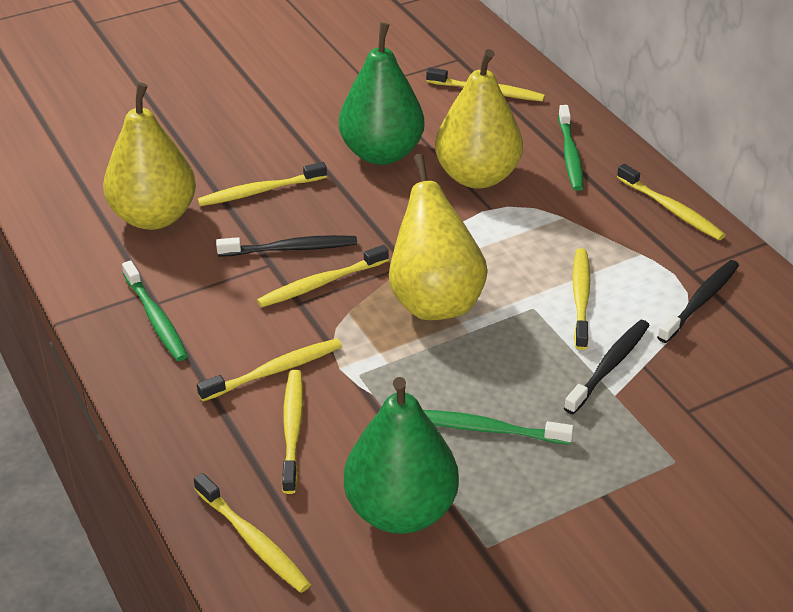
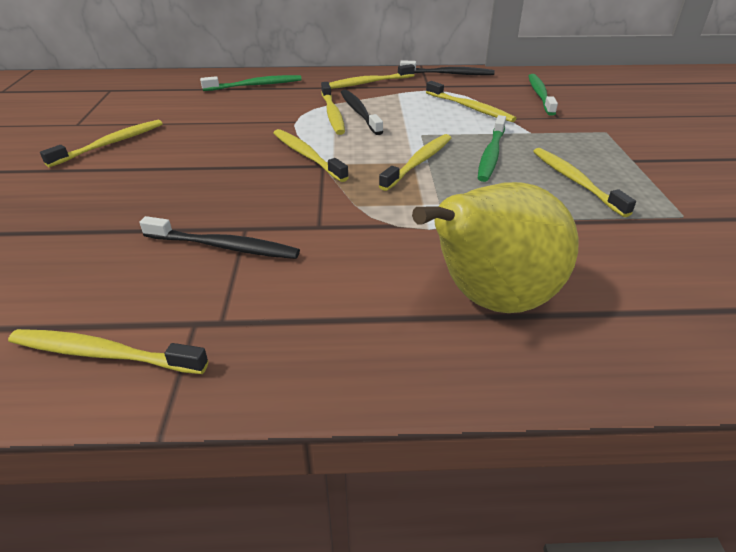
green pear: [339,22,425,165] [344,377,459,534] = 2 -> none = 0
yellow pear: [103,82,196,230] [389,154,488,320] [435,49,523,189] = 3 -> [412,182,579,313] = 1

